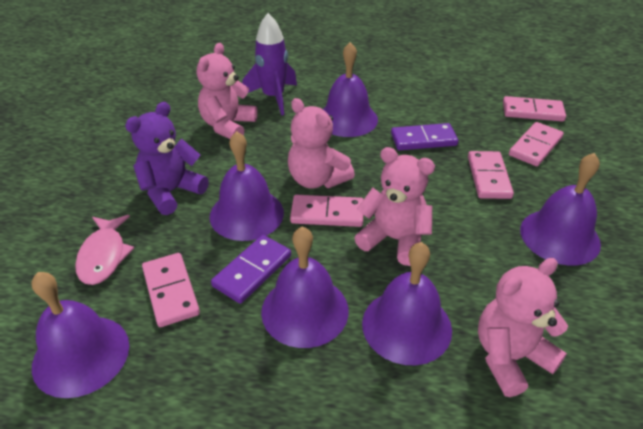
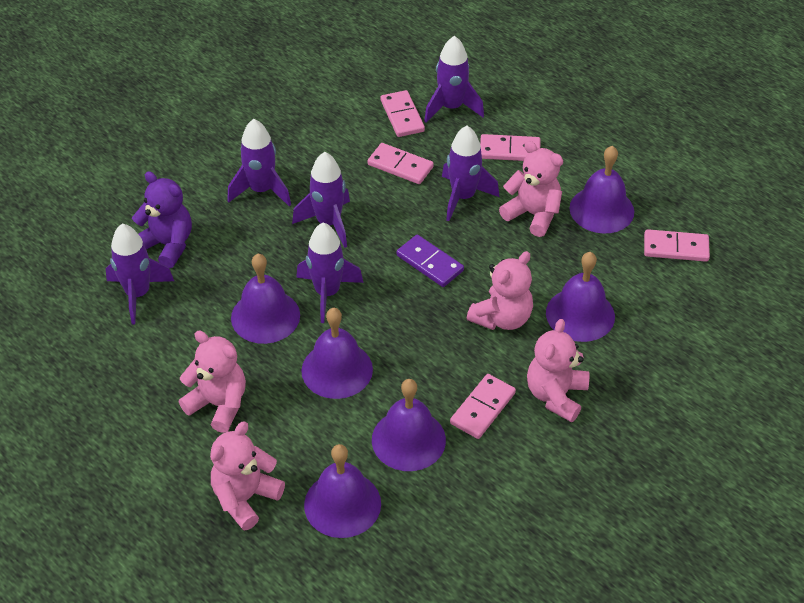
pink fish: [75,215,134,285] = 1 -> none = 0
pink teddy bear: [197,43,257,139] [288,98,355,189] [355,147,435,266] [478,258,568,397] = 4 -> [179,331,246,433] [210,421,285,531] [467,251,533,330] [499,141,563,237] [527,319,589,422] = 5
purple domino: [211,235,291,304] [391,123,458,151] = 2 -> [396,235,464,287] = 1
purple rocket: [242,13,297,116] = 1 -> [106,223,174,324] [227,119,291,206] [292,152,350,248] [296,222,364,323] [424,36,484,123] [442,126,499,221] = 6

